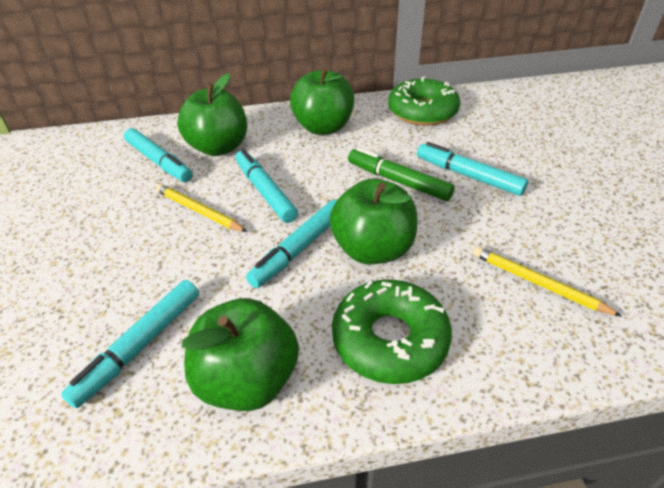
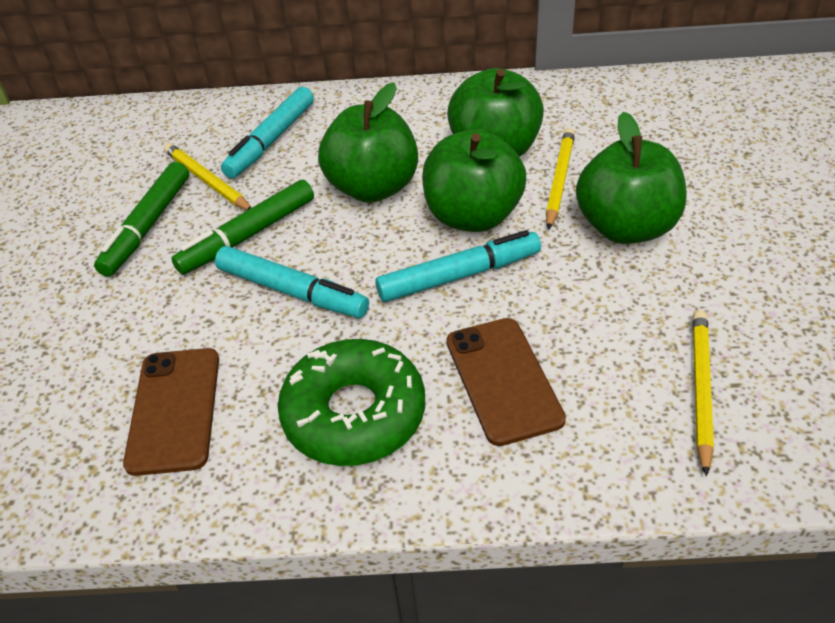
brown phone: none = 0 -> [123,348,219,476] [447,318,566,446] = 2
green donut: [332,279,452,384] [388,76,460,126] = 2 -> [278,339,425,466] = 1
green marker: [348,147,455,201] = 1 -> [94,162,189,277] [172,180,314,274] = 2
turquoise marker: [61,280,199,408] [124,128,193,182] [235,149,298,223] [246,200,337,288] [417,142,528,196] = 5 -> [215,246,369,318] [221,87,314,178] [375,230,541,302] = 3
yellow pencil: [155,184,247,232] [472,246,622,317] = 2 -> [164,143,252,210] [546,128,575,230] [692,310,714,477] = 3

